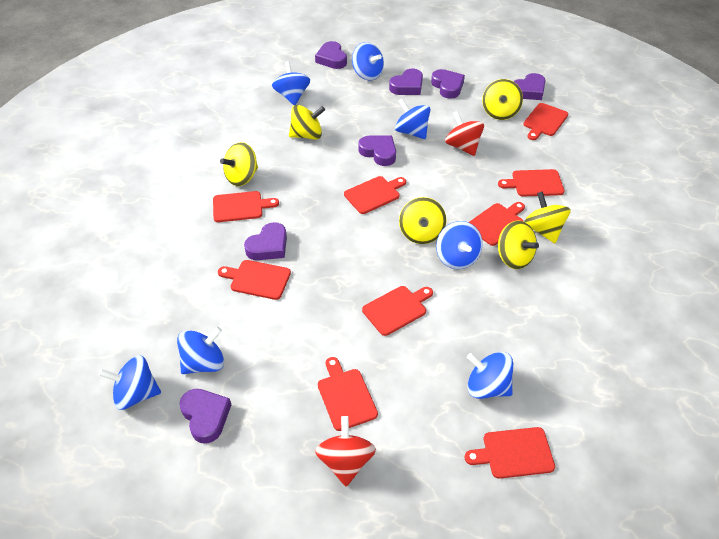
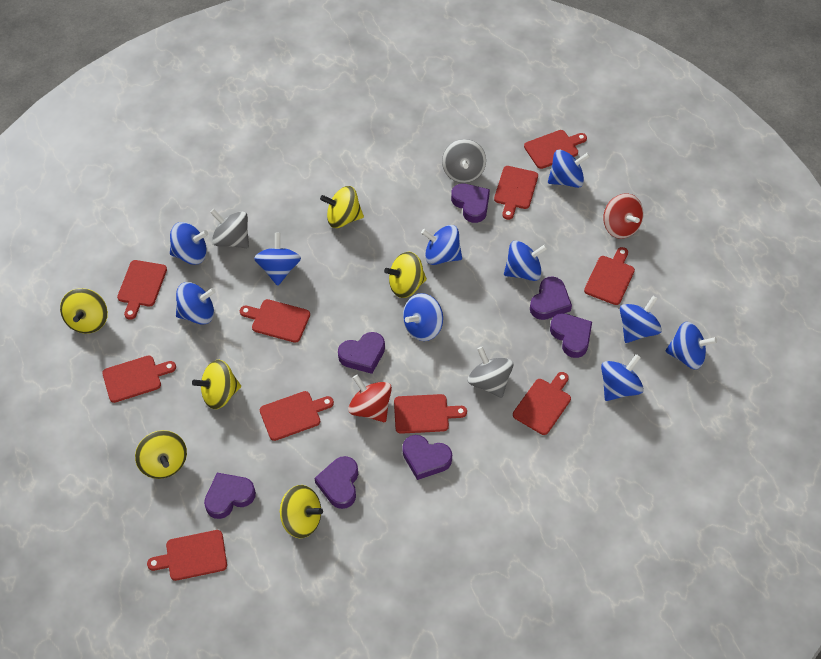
blue spinning top: [99,355,161,410] [177,327,224,374] [272,61,310,105] [352,42,384,81] [395,98,430,139] [436,221,483,269] [467,352,513,399] = 7 -> [170,222,208,265] [176,282,216,324] [254,233,301,286] [403,293,443,341] [421,225,462,265] [504,241,548,281] [548,150,590,188] [601,354,644,401] [620,296,662,343] [665,322,717,370] = 10
grey spinning top: none = 0 -> [210,209,249,248] [442,139,486,183] [468,347,513,398] = 3
red cutting board: [213,191,279,222] [218,260,291,300] [318,357,378,431] [344,176,406,214] [362,286,433,336] [465,427,555,479] [468,202,525,246] [498,169,564,197] [523,103,568,140] = 9 -> [102,355,176,403] [117,260,167,320] [147,530,227,581] [240,299,310,343] [260,391,334,441] [394,394,467,434] [494,166,538,220] [513,372,571,435] [524,130,587,169] [584,247,635,305] = 10

